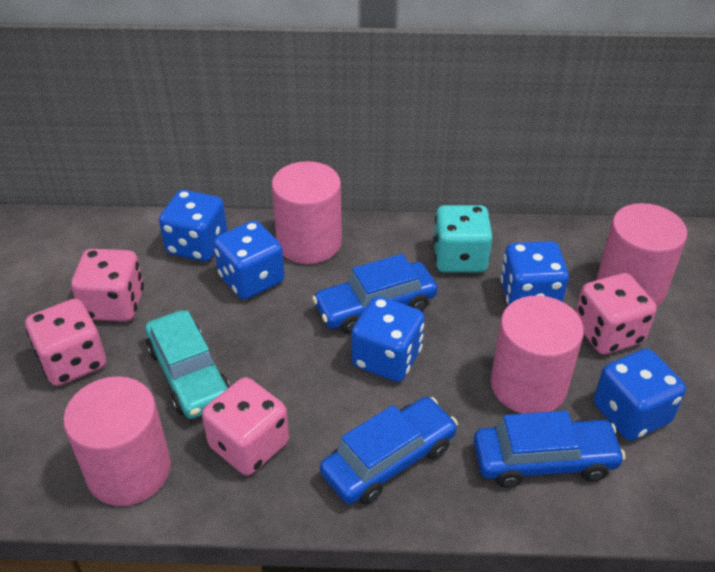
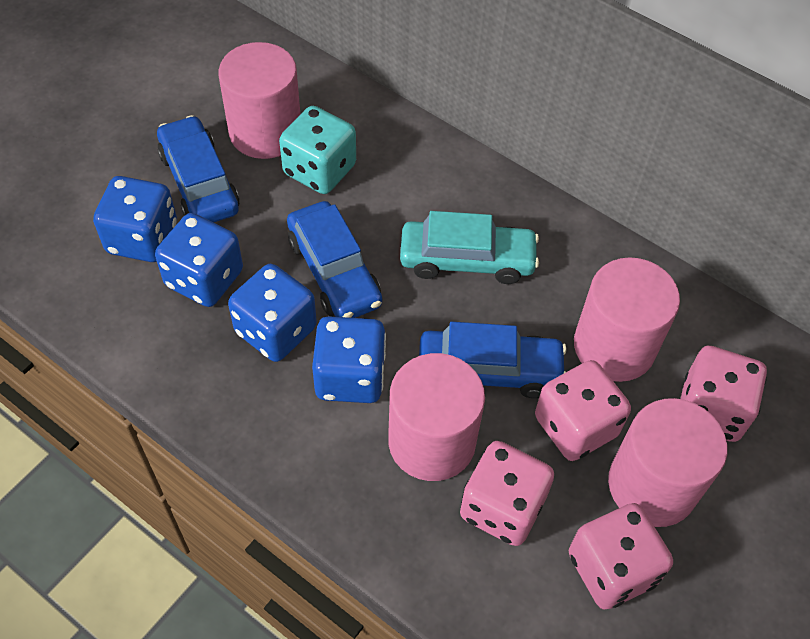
blue dice: [159,190,227,262] [213,221,285,300] [351,296,425,382] [500,241,569,305] [594,349,686,441] = 5 -> [93,176,177,262] [155,213,243,307] [228,264,317,362] [312,316,386,403] = 4

